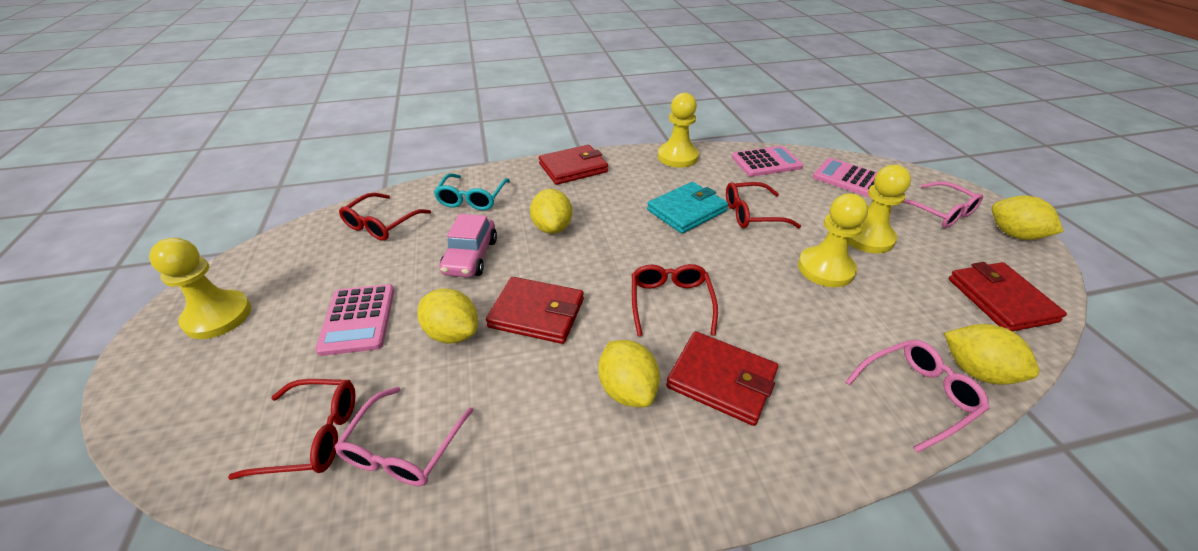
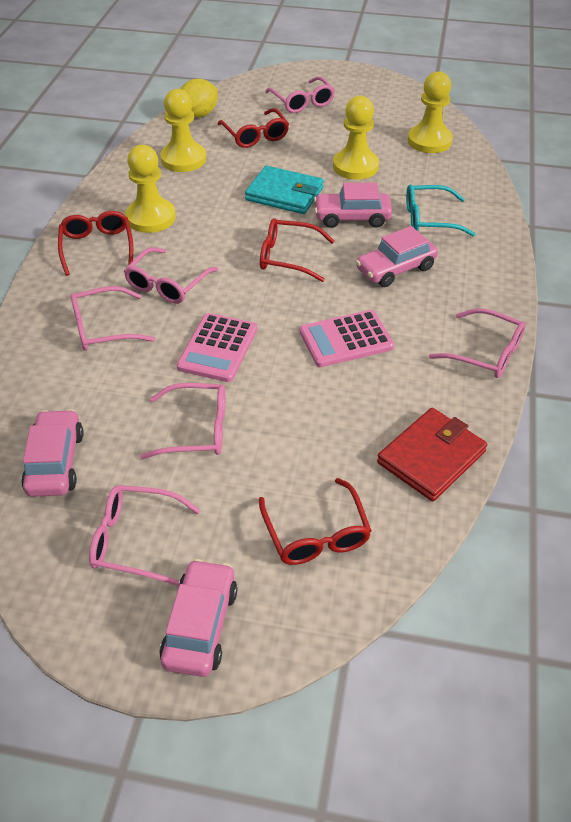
pink calculator: [315,284,394,356] [732,146,803,177] [813,158,878,198] = 3 -> [177,313,257,382] [300,310,394,367] = 2
pink car: [439,214,497,277] = 1 -> [21,409,84,497] [159,559,237,677] [314,183,392,228] [356,226,438,287] = 4
pink glasses: [334,387,474,486] [845,340,990,453] [903,181,983,228] = 3 -> [71,286,155,351] [89,485,201,586] [124,247,218,304] [140,383,226,459] [265,76,335,113] [429,308,526,378] = 6
red wallet: [486,277,584,344] [539,145,608,185] [666,331,778,426] [949,262,1067,331] = 4 -> [377,408,487,501] = 1
yellow lemon: [417,288,478,343] [530,189,572,234] [598,340,660,407] [944,324,1039,385] [992,196,1064,240] = 5 -> [180,79,218,118] = 1

